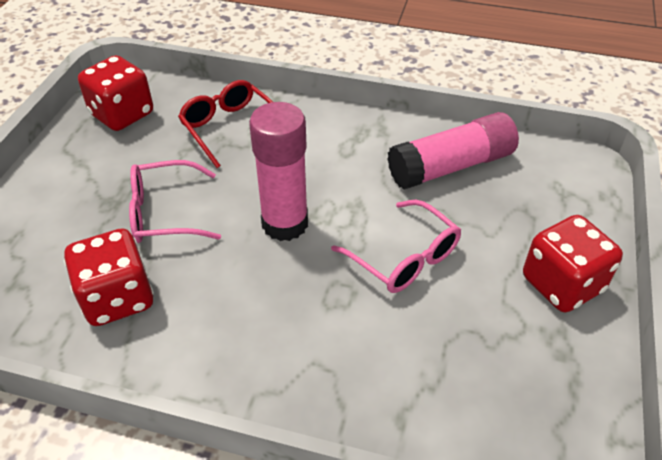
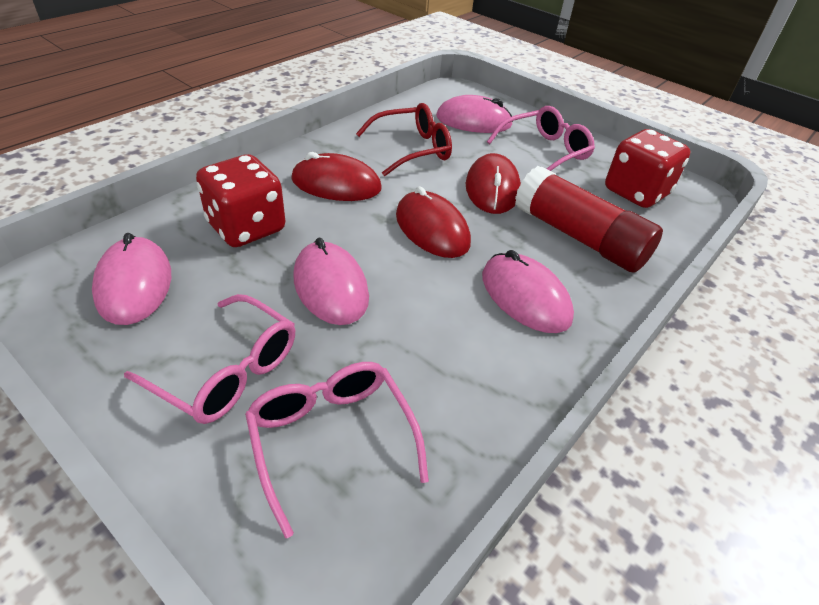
pink glasses: [129,160,221,243] [331,200,461,293] = 2 -> [124,294,295,424] [245,362,429,538] [487,106,595,171] = 3
pink glue stick: [249,102,308,241] [387,112,519,190] = 2 -> none = 0
pink mouse: none = 0 -> [92,233,171,325] [293,238,369,325] [436,95,513,133] [482,250,574,333] = 4
red dice: [64,228,154,326] [78,55,153,131] [523,215,623,312] = 3 -> [196,154,285,247] [605,129,691,208] = 2
red glue stick: none = 0 -> [515,166,663,272] = 1
red mouse: none = 0 -> [291,152,382,201] [396,186,471,258] [466,153,521,214] = 3

